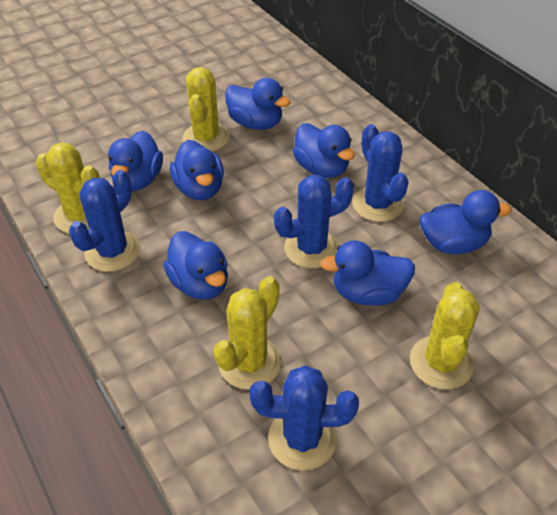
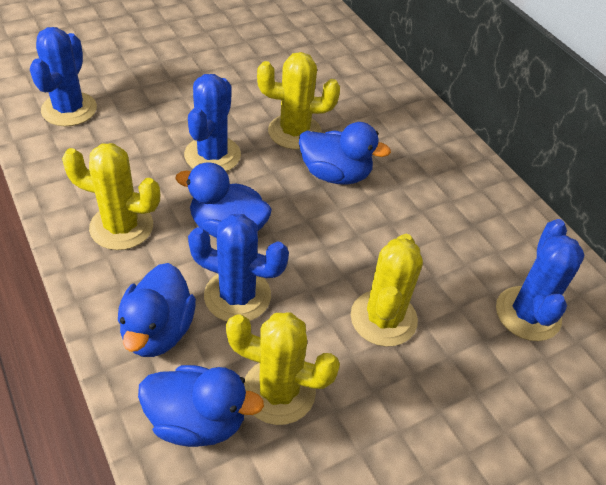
blue duck: [108,131,163,191] [163,231,228,300] [170,140,224,200] [225,78,291,130] [293,123,355,178] [320,240,415,306] [420,190,511,254] = 7 -> [118,263,196,357] [138,365,264,447] [175,162,272,238] [299,122,391,185] = 4

